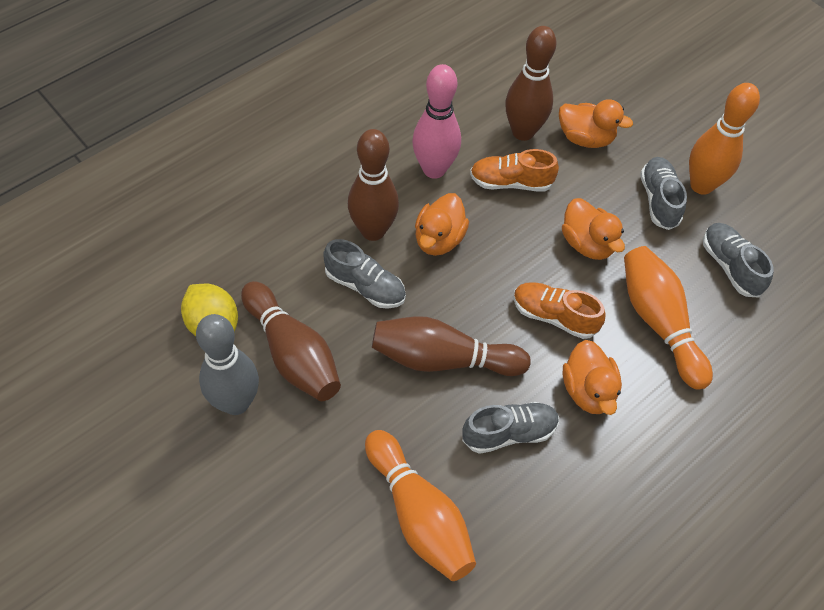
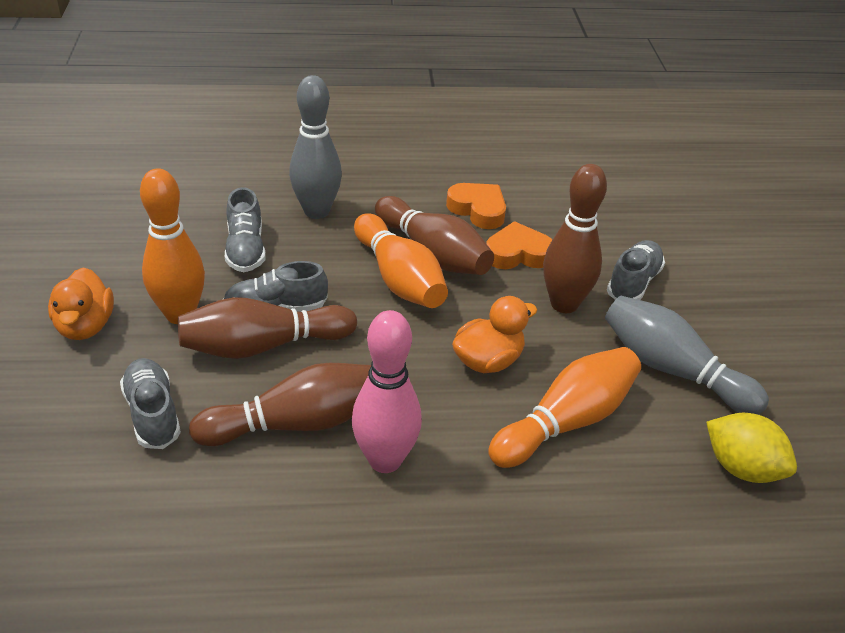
grey bowling pin: [196,314,259,415] = 1 -> [289,75,342,219] [605,296,769,415] = 2
orange duck: [415,193,469,256] [559,99,633,148] [562,198,625,260] [563,340,622,415] = 4 -> [48,267,114,340] [452,296,537,373] = 2
orange heart: none = 0 -> [446,183,506,229] [486,221,553,269] = 2
orange shoe: [470,149,559,192] [513,282,606,339] = 2 -> none = 0

